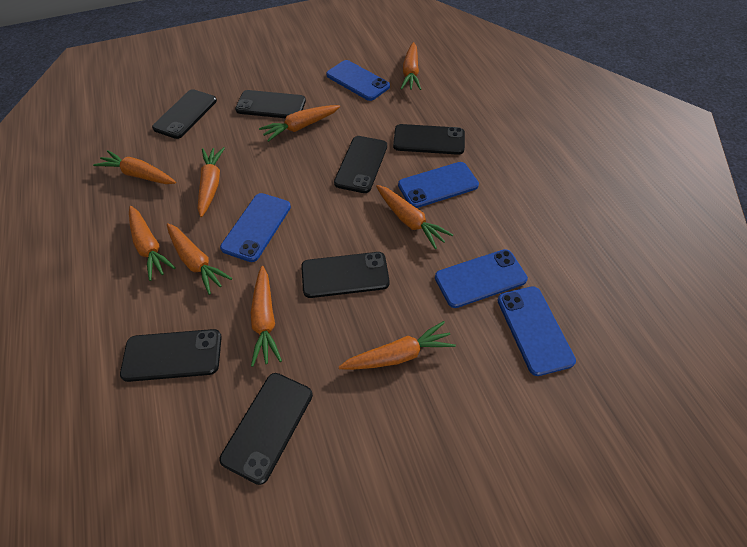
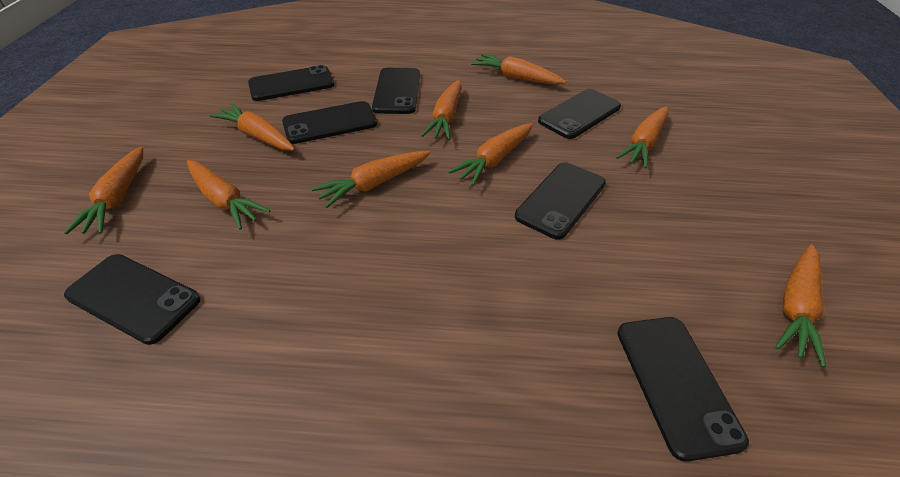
blue phone: [220,193,291,262] [326,60,390,101] [398,162,479,208] [435,249,528,308] [497,286,576,376] = 5 -> none = 0

